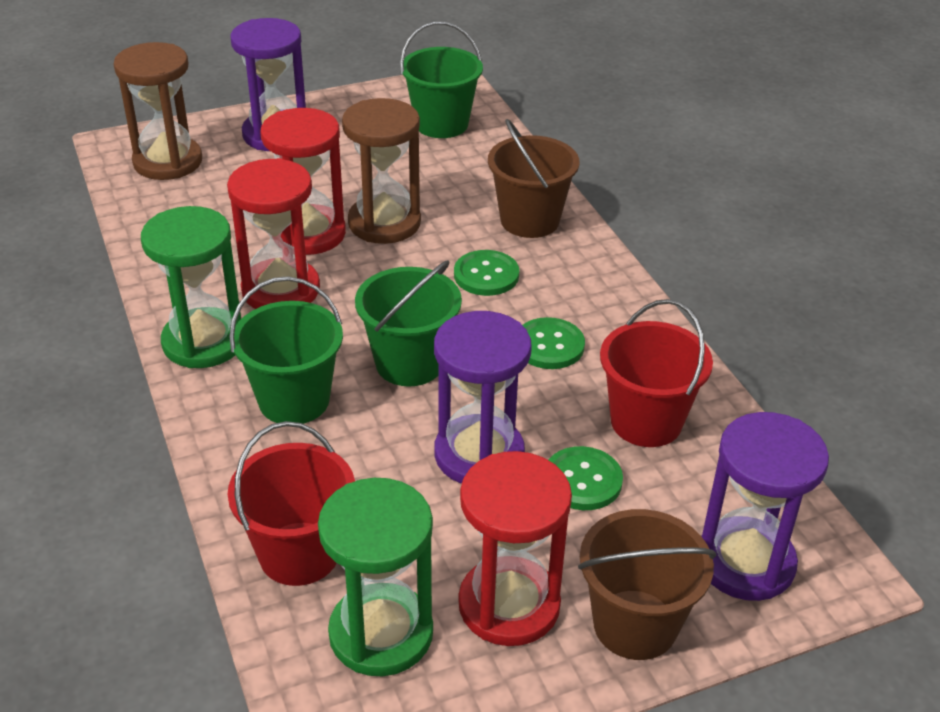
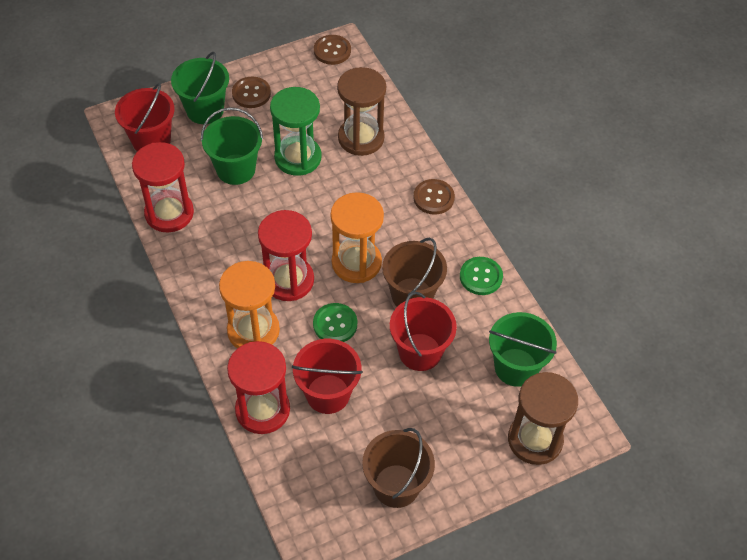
brown button: none = 0 -> [232,77,271,108] [314,35,351,65] [413,179,455,215] = 3
green button: [454,250,519,296] [523,317,585,369] [549,446,623,510] = 3 -> [313,303,357,342] [460,257,503,295] = 2
green hourglass: [141,206,241,368] [318,478,433,676] = 2 -> [270,87,322,176] = 1
orange hourglass: none = 0 -> [219,261,280,348] [330,192,384,283] = 2
purple hourglass: [230,18,306,151] [434,311,532,484] [701,412,829,601] = 3 -> none = 0
red bucket: [228,421,355,586] [600,299,713,447] = 2 -> [115,83,174,151] [292,339,363,414] [390,292,457,371] = 3

